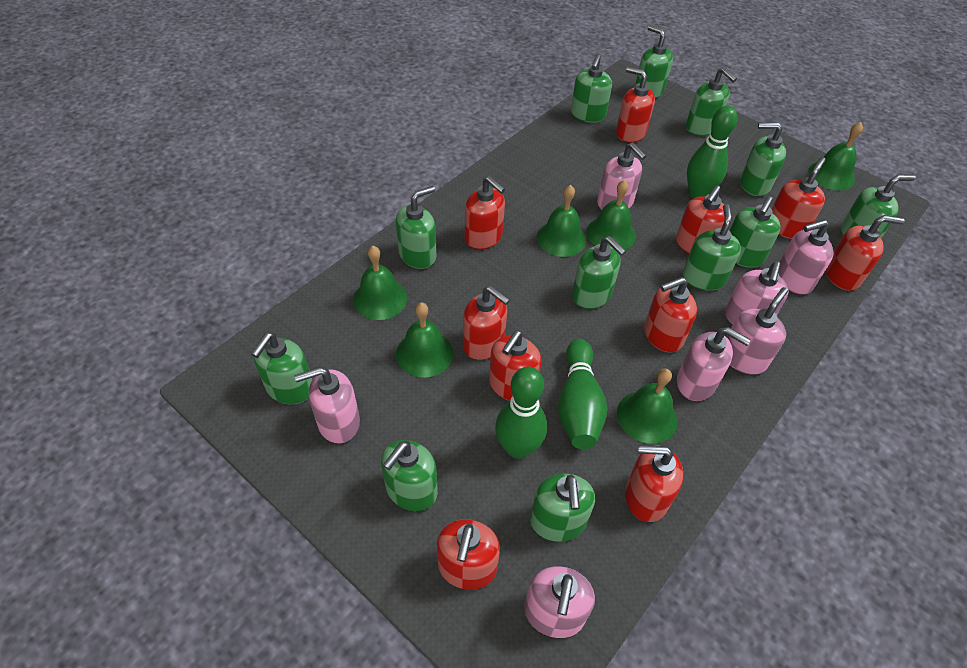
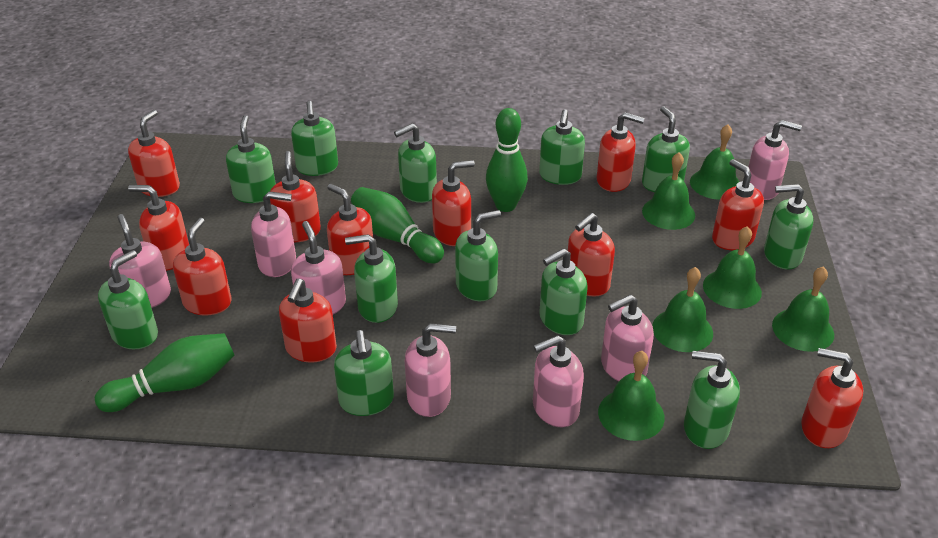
red soap dispenser: [437,519,500,590] [463,286,510,360] [465,176,505,249] [489,331,542,401] [616,67,655,143] [625,445,683,522] [644,277,697,353] [676,185,725,254] [772,157,826,239] [825,215,905,291] = 10 -> [128,110,180,197] [128,185,189,271] [173,218,232,316] [270,151,321,242] [279,279,337,363] [327,184,373,275] [432,160,475,246] [568,213,615,296] [597,112,645,192] [712,159,764,250] [801,348,863,448] = 11

